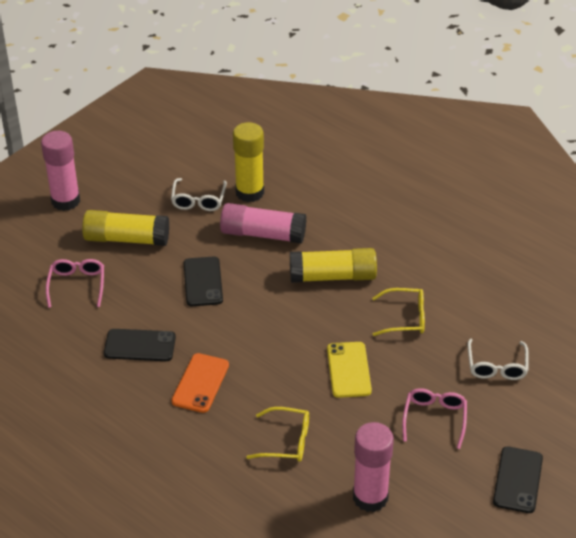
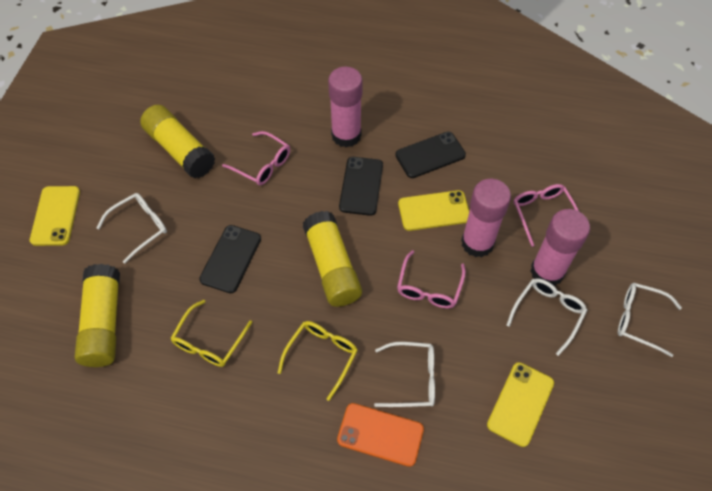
pink glasses: [46,259,104,308] [402,388,467,449] = 2 -> [222,131,290,185] [397,250,466,309] [513,184,579,247] = 3
white glasses: [171,178,227,211] [468,339,529,380] = 2 -> [97,193,167,264] [374,342,435,407] [506,278,587,356] [618,283,682,357] = 4
yellow phone: [327,342,372,398] = 1 -> [30,186,80,246] [398,190,469,231] [487,362,554,447] = 3

